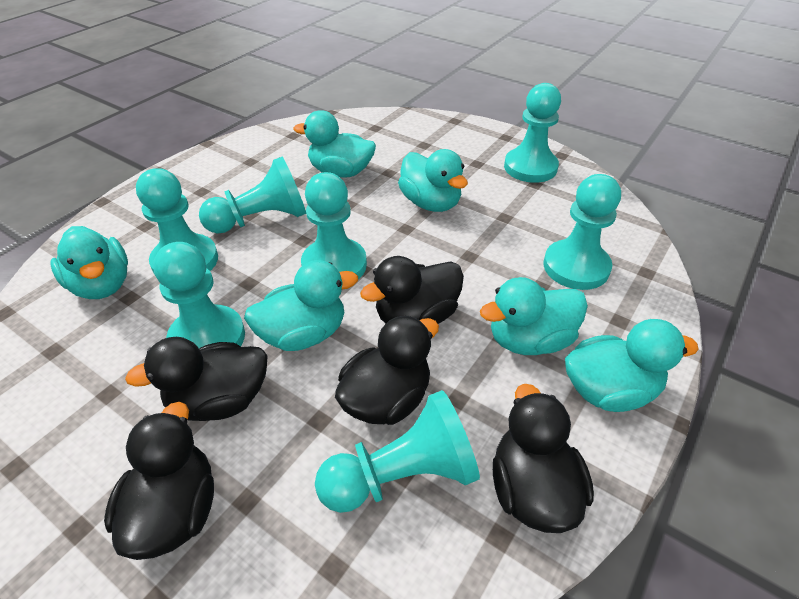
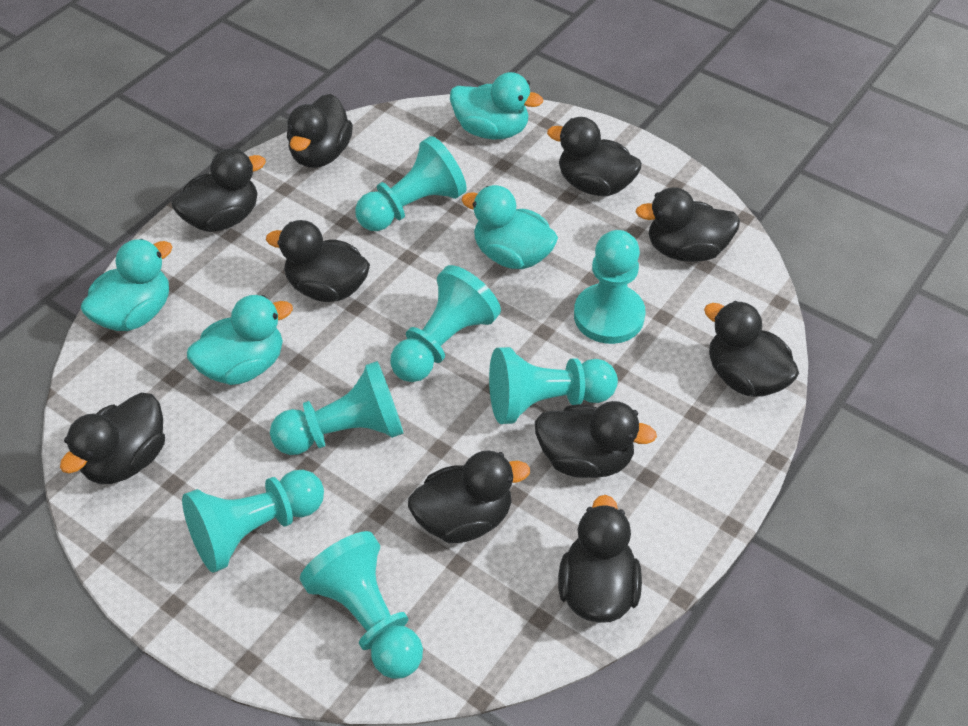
black duck: [104,402,214,560] [125,337,268,421] [335,315,439,425] [360,256,464,324] [493,384,594,533] = 5 -> [60,393,165,484] [171,148,266,232] [266,220,370,302] [287,94,353,168] [408,451,530,543] [535,401,657,478] [547,117,642,196] [558,495,642,623] [635,187,740,262] [704,301,799,397] = 10
turquoise duck: [50,226,128,299] [244,260,358,351] [293,110,376,178] [398,149,468,212] [480,277,588,355] [565,319,699,412] = 6 -> [81,239,172,331] [187,295,293,385] [450,72,543,139] [461,185,558,269] = 4

